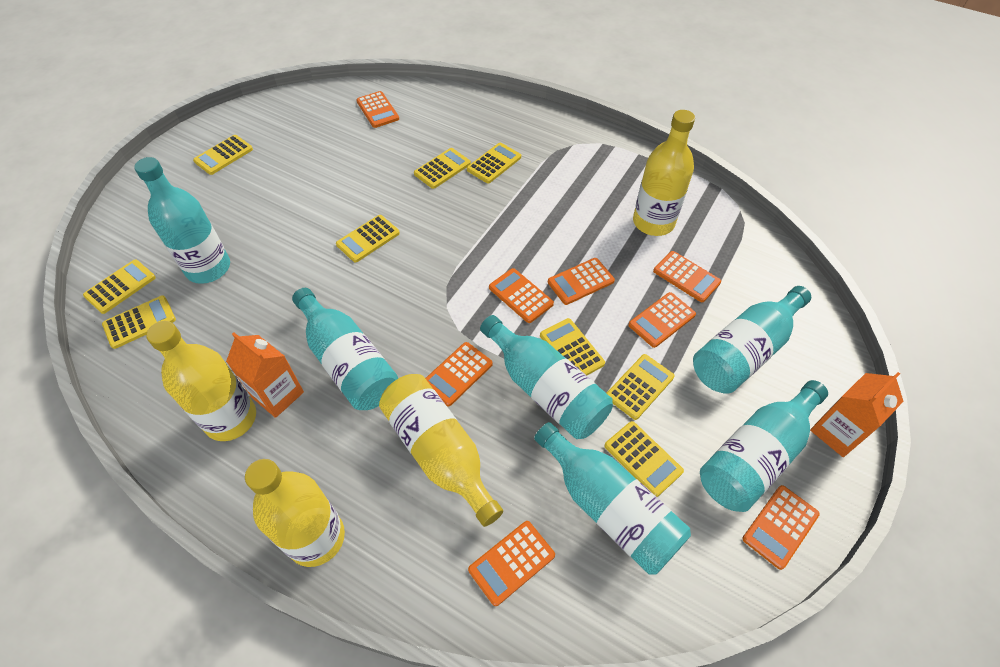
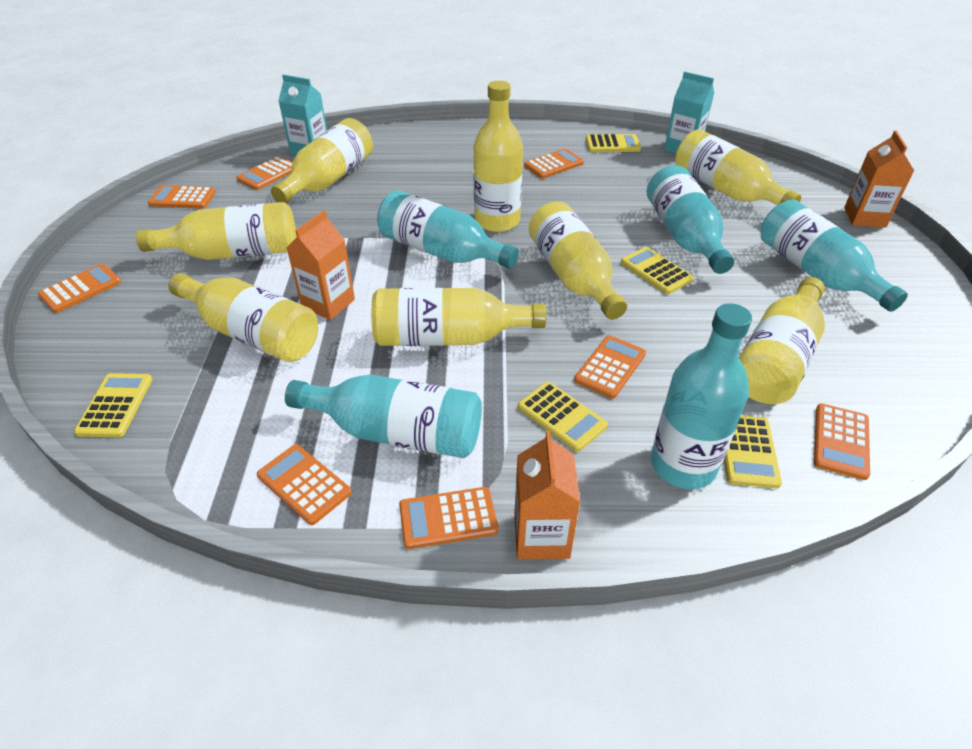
orange carton: [226,332,304,418] [810,372,904,457] = 2 -> [287,210,355,320] [514,431,580,560] [844,130,914,228] = 3
turquoise bottle: [134,157,230,284] [292,288,398,410] [480,315,613,439] [534,422,691,575] [693,286,811,394] [700,380,828,512] = 6 -> [285,374,482,458] [377,190,519,269] [647,165,734,274] [651,303,752,489] [760,199,908,312] = 5
turquoise carton: none = 0 -> [278,74,327,155] [664,71,714,154] = 2
yellow bottle: [146,321,256,441] [245,459,345,567] [379,374,503,527] [633,110,695,236] = 4 -> [136,202,296,260] [169,273,318,362] [271,118,373,203] [371,288,546,346] [474,81,523,232] [529,201,627,320] [675,129,801,205] [739,277,825,404] = 8
yellow calculator: [83,259,156,314] [102,295,176,349] [193,135,253,175] [336,215,400,263] [414,148,471,189] [467,143,521,184] [540,318,605,375] [604,421,684,497] [607,354,675,420] = 9 -> [74,373,153,437] [518,382,608,452] [586,134,641,152] [621,247,694,294] [724,416,782,488] = 5

